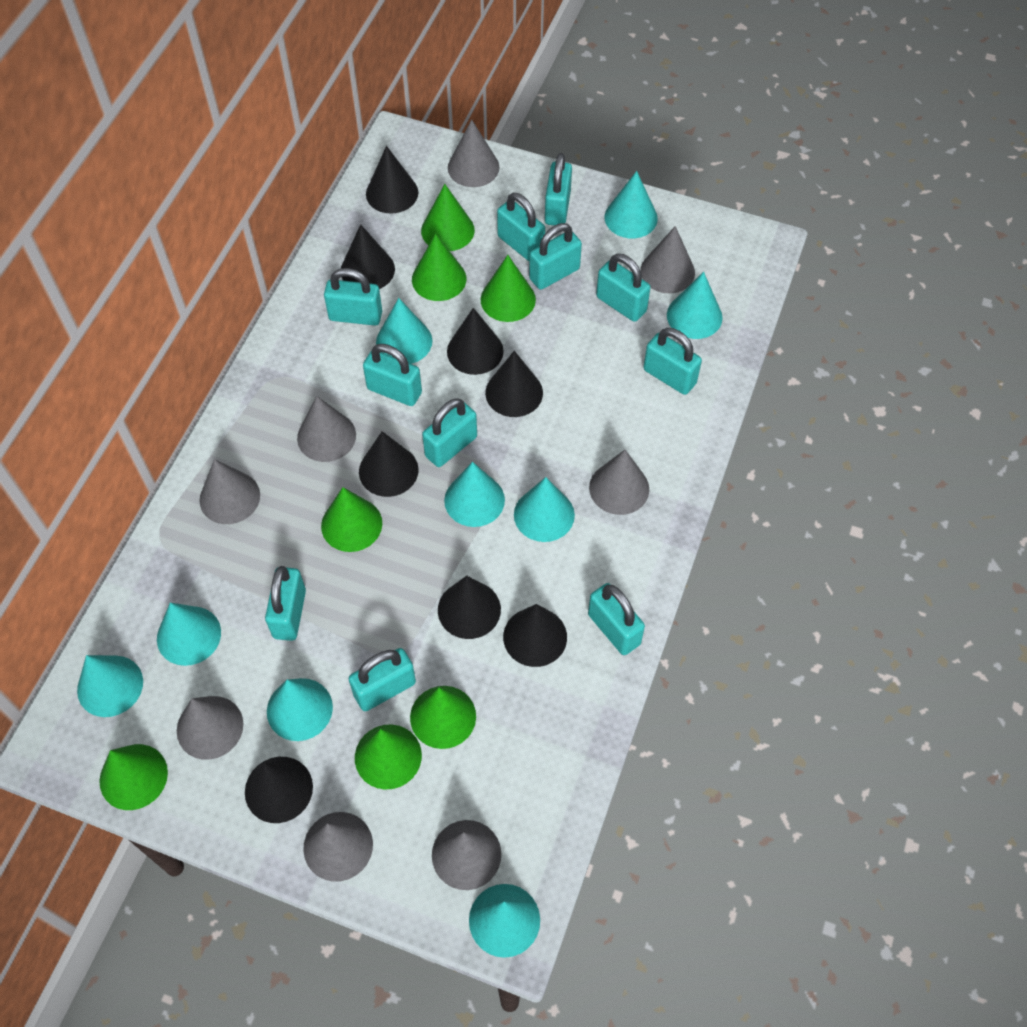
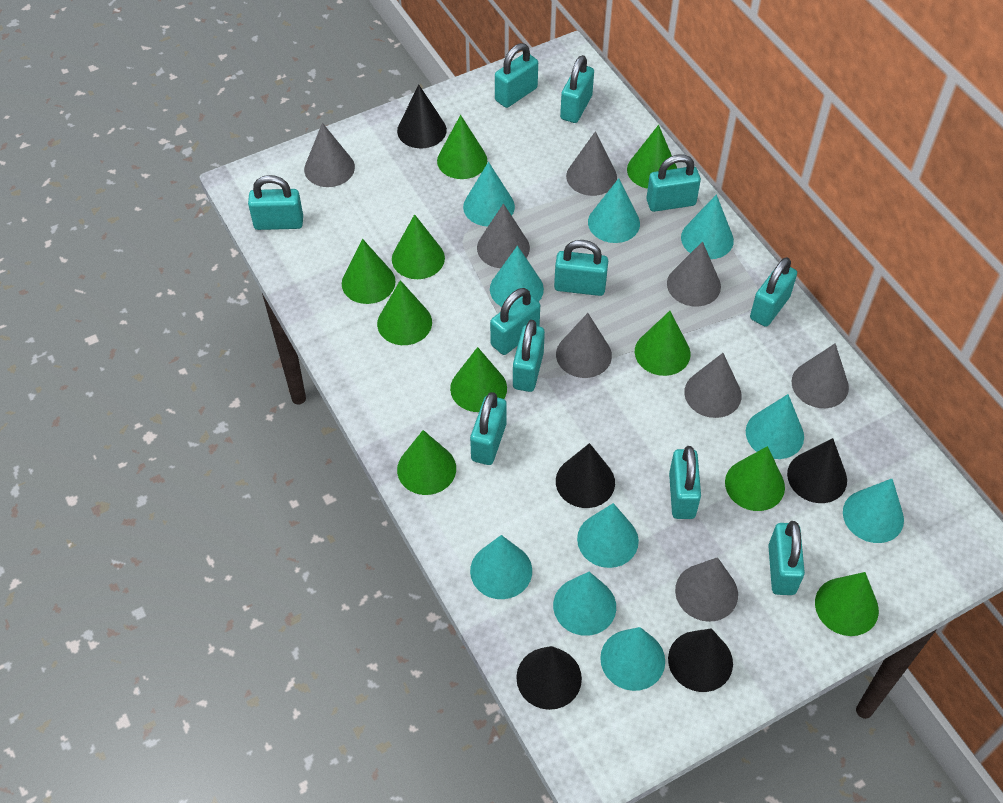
black cone: [245,757,313,823] [341,224,395,289] [359,431,419,497] [366,146,418,214] [438,576,501,639] [447,308,504,375] [485,351,543,417] [503,604,567,667] = 8 -> [397,84,447,148] [516,646,582,710] [556,443,615,508] [668,628,733,692] [787,438,847,503] = 5
green cone: [99,744,168,810] [321,487,382,552] [355,724,422,790] [410,686,476,749] [412,234,466,301] [421,184,475,251] [480,255,536,322] = 7 -> [342,239,396,304] [377,280,432,345] [392,214,445,279] [397,430,456,495] [437,115,487,179] [450,347,507,412] [627,125,677,189] [635,311,691,376] [725,446,785,511] [815,572,879,636] = 10
turquoise cone: [77,655,143,717] [157,603,221,666] [267,678,333,741] [376,298,432,364] [444,462,505,527] [469,884,540,958] [514,477,575,542] [605,171,658,238] [667,272,723,339] = 9 -> [463,162,515,227] [470,535,532,599] [490,246,544,307] [553,572,616,636] [577,503,639,568] [588,178,640,243] [600,627,665,691] [681,194,734,259] [746,394,804,459] [843,479,904,543] = 10

